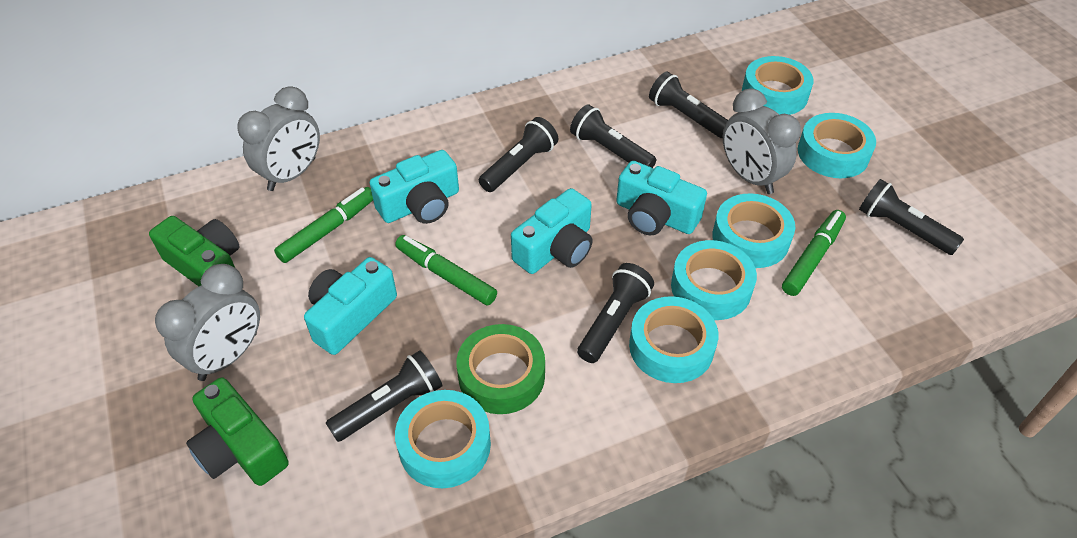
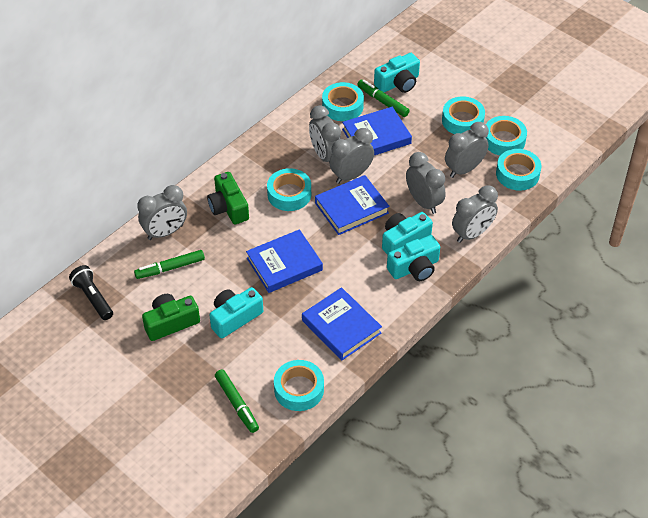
black flashlight: [326,350,442,442] [479,117,558,192] [570,105,656,168] [577,263,654,363] [649,71,728,138] [859,179,964,255] = 6 -> [69,265,113,320] = 1
blue book: none = 0 -> [246,229,323,293] [302,287,382,360] [315,175,389,235] [342,107,412,155] = 4
green tape: [456,324,545,414] = 1 -> none = 0
grey clock: [155,264,260,381] [237,86,320,191] [723,88,801,194] = 3 -> [137,185,187,240] [309,105,341,162] [329,128,374,184] [406,152,446,214] [445,122,489,178] [452,185,498,243] = 6

